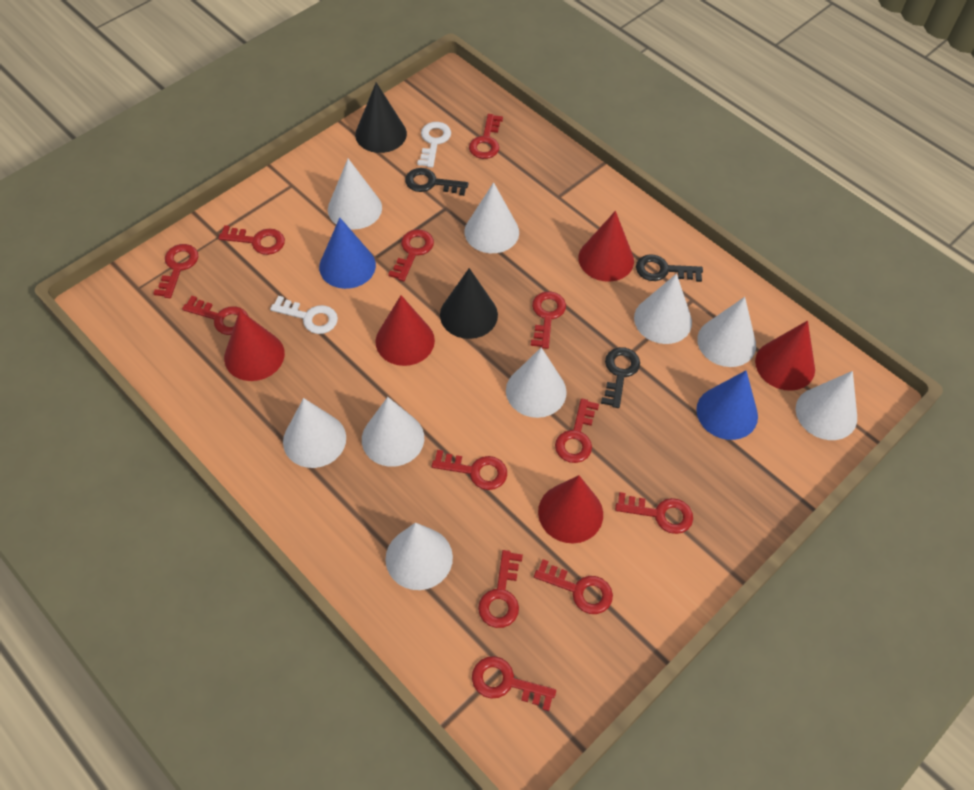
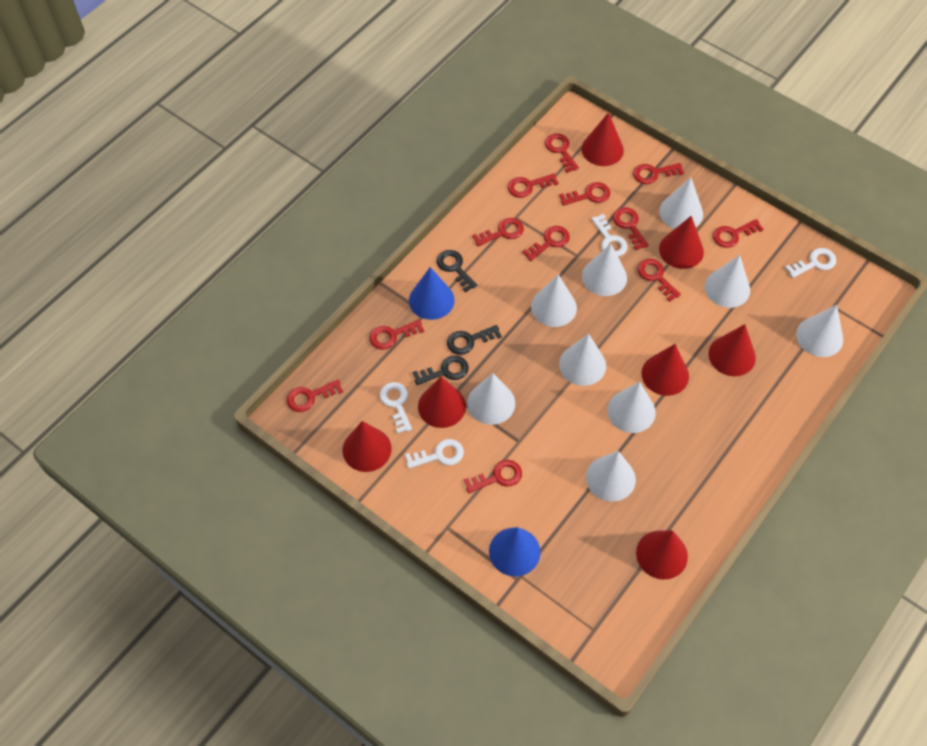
black cone: [355,82,407,153] [440,268,498,339] = 2 -> none = 0
red cone: [224,310,285,381] [376,295,435,366] [538,475,603,543] [578,211,634,282] [755,321,815,391] = 5 -> [342,421,392,472] [418,377,466,428] [581,112,624,166] [636,530,688,580] [642,344,689,396] [659,216,704,269] [709,324,756,376] = 7
white key: [270,296,338,334] [417,122,451,168] = 2 -> [380,382,412,433] [405,439,464,469] [591,214,628,257] [785,248,836,278] = 4

